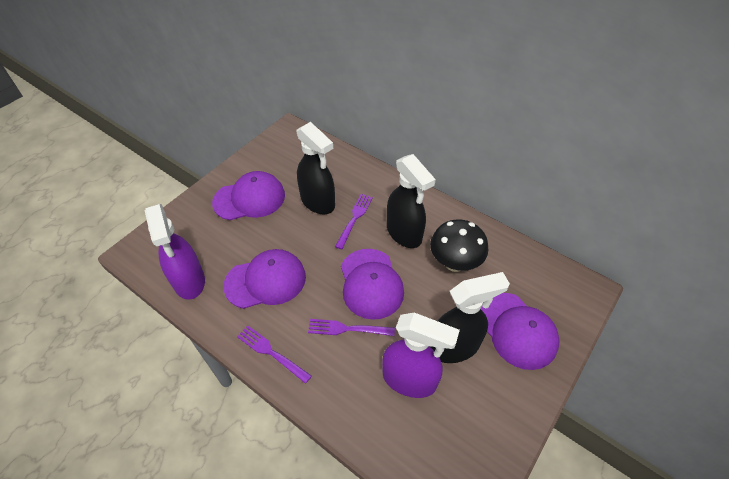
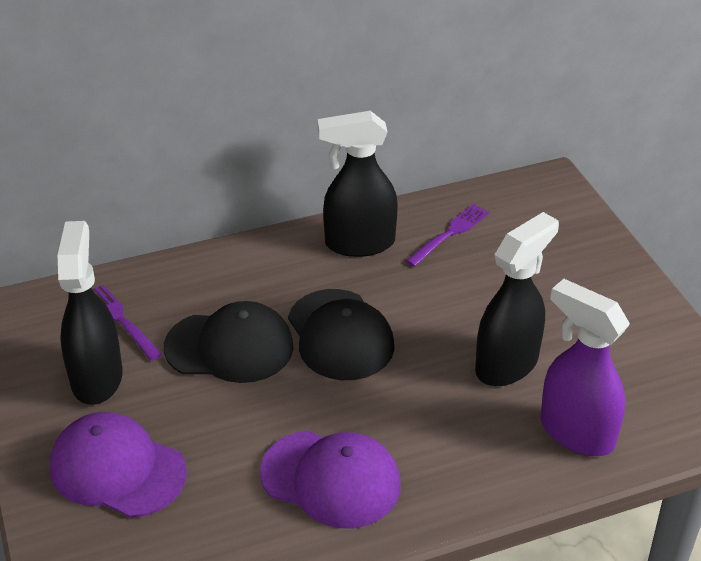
black cap: none = 0 -> [164,301,293,383] [288,289,395,380] = 2
black mushroom: [430,220,488,272] = 1 -> none = 0
purple cap: [212,171,285,220] [223,249,306,309] [341,249,404,320] [481,293,560,370] = 4 -> [50,412,187,518] [260,431,401,528] = 2
purple fork: [237,326,312,384] [308,319,395,336] [335,194,373,249] = 3 -> [92,285,162,361] [406,204,489,267] = 2
purple spray bottle: [145,204,205,300] [382,313,460,398] = 2 -> [540,279,630,456] = 1

